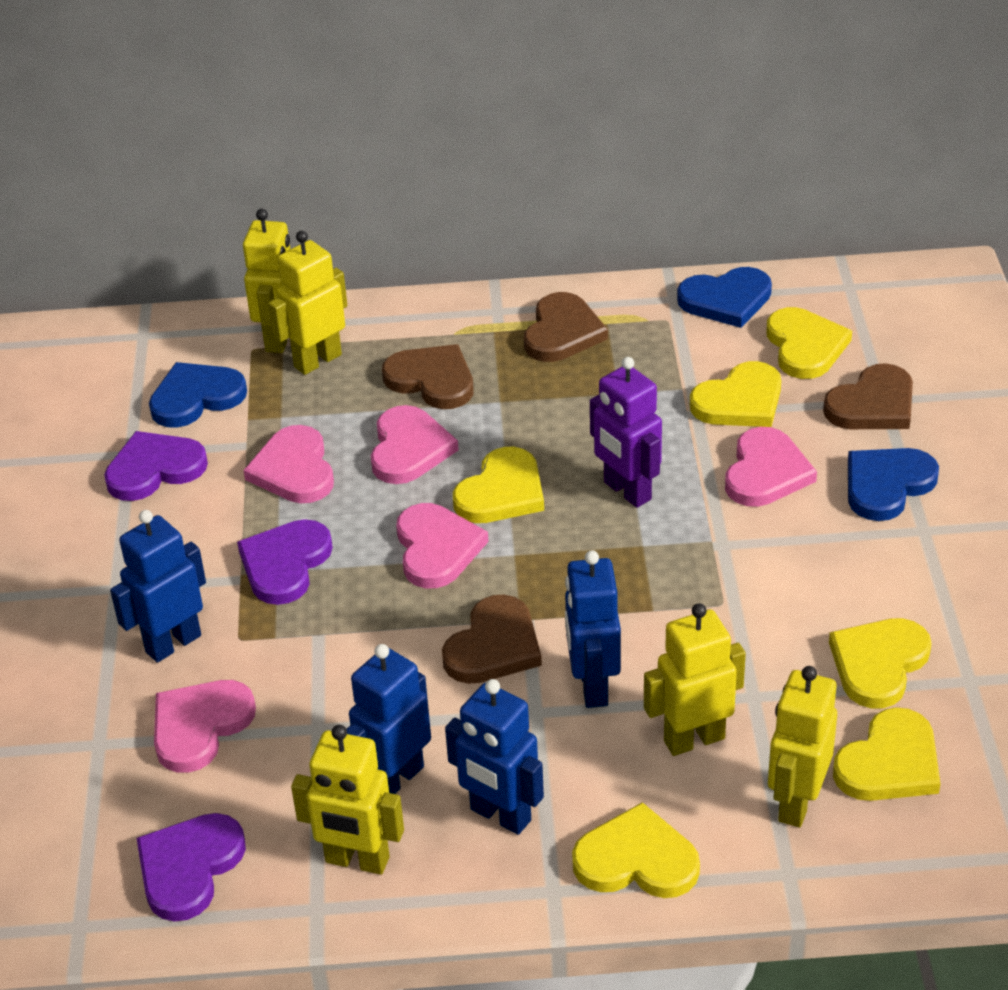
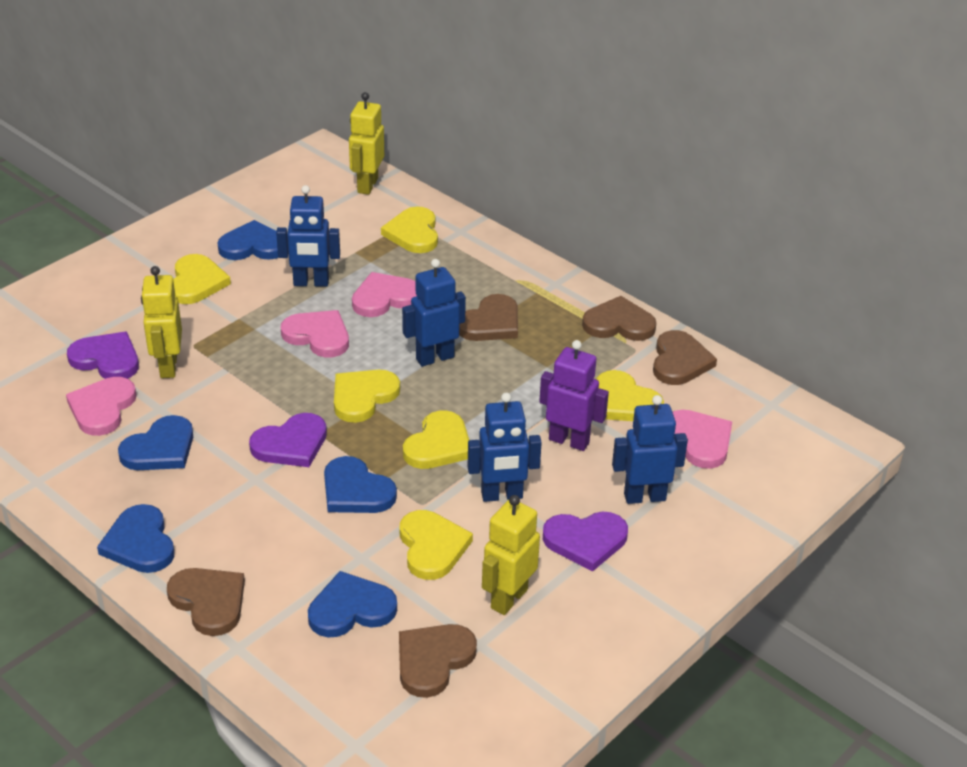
blue heart: [149,362,247,428] [677,267,772,328] [848,448,939,521] = 3 -> [97,504,174,573] [118,415,193,470] [217,220,278,260] [308,571,397,637] [324,456,397,513] = 5
brown heart: [382,344,474,409] [442,594,542,684] [524,292,608,362] [823,363,913,429] = 4 -> [167,568,245,636] [399,624,477,698] [459,294,518,341] [582,296,656,341] [653,330,717,385] = 5
pink heart: [154,680,256,773] [243,425,334,503] [371,405,459,484] [396,503,489,588] [725,427,817,507] = 5 -> [66,377,137,436] [281,310,349,358] [352,272,417,317] [673,410,732,469] = 4
yellow robot: [243,209,290,353] [269,231,347,375] [291,725,404,875] [644,603,746,756] [768,666,837,827] = 5 -> [141,266,182,378] [349,92,384,195] [482,495,540,615] = 3

